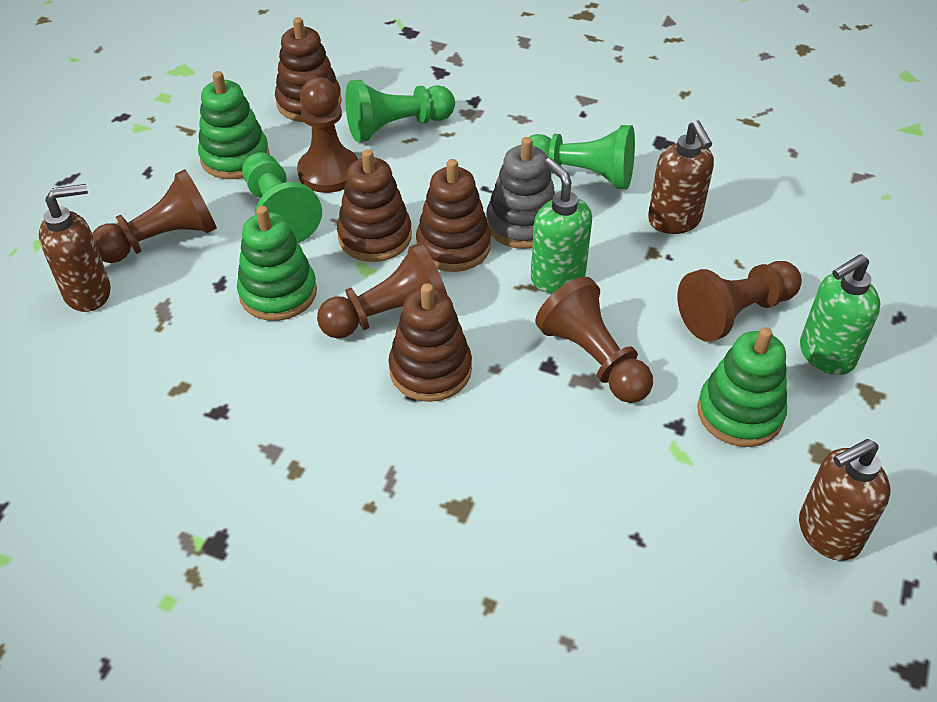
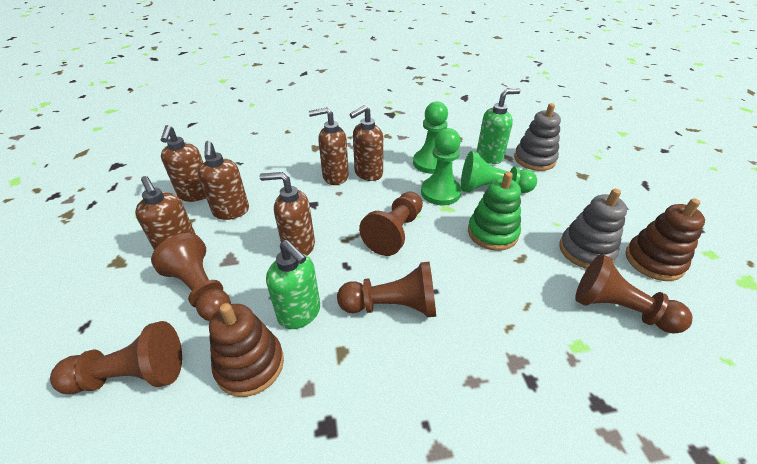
brown soap dispenser: [39,184,111,312] [648,120,714,234] [799,439,891,561] = 3 -> [135,176,196,250] [161,125,206,202] [198,141,249,220] [260,172,315,256] [309,107,349,185] [350,105,383,181] = 6
brown stacking toy: [275,17,342,122] [337,149,412,262] [388,283,472,402] [416,159,491,272] = 4 -> [209,303,284,397] [625,198,705,281] = 2
green stacking toy: [198,71,270,179] [237,206,317,321] [697,327,787,447] = 3 -> [468,172,521,251] = 1
grey stacking toy: [486,137,555,249] = 1 -> [514,103,561,171] [559,189,627,269] = 2

